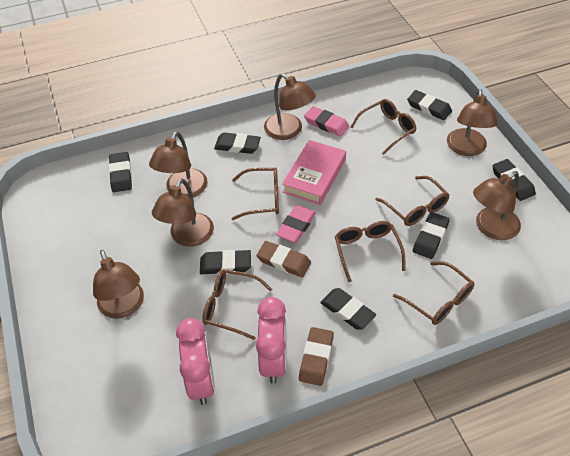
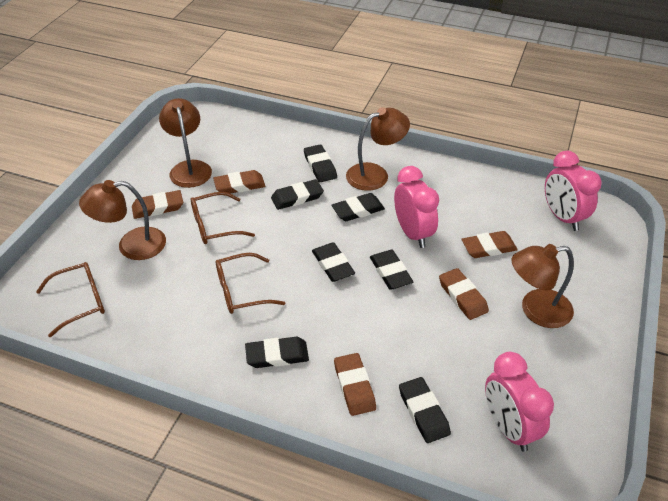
brown eraser: [256,241,311,278] [299,327,334,386] = 2 -> [132,190,183,219] [213,170,265,193] [334,353,376,416] [439,268,489,320] [462,231,518,258] = 5
brown glasses: [202,269,272,340] [232,167,279,220] [335,221,405,282] [350,99,417,155] [375,176,449,226] [393,261,475,325] = 6 -> [36,262,105,337] [191,192,255,244] [216,253,285,314] = 3
brown lamp: [93,250,144,319] [149,131,207,197] [152,178,214,247] [264,74,316,140] [447,89,498,156] [473,171,521,240] = 6 -> [79,180,166,260] [159,98,212,188] [346,107,410,191] [511,244,574,328] = 4
pink book: [282,140,346,205] = 1 -> none = 0
pink clock: [176,318,215,405] [256,297,287,384] = 2 -> [394,166,439,248] [485,352,554,452] [545,151,602,231] = 3
pink eraser: [276,205,316,243] [304,106,350,137] = 2 -> none = 0

